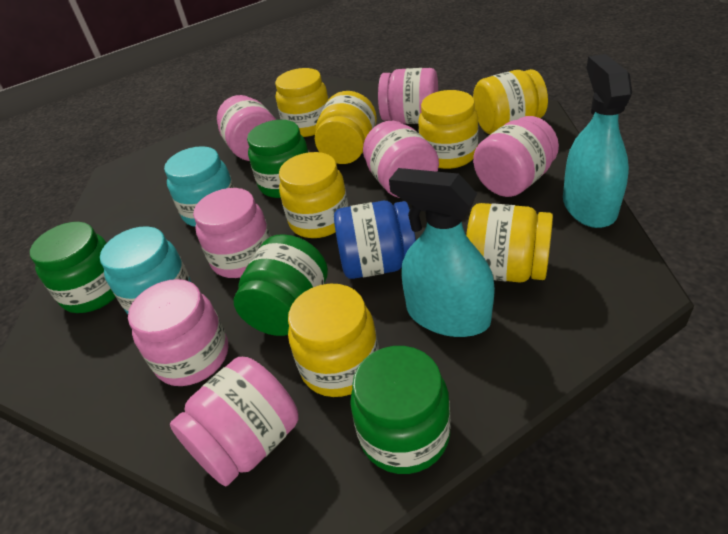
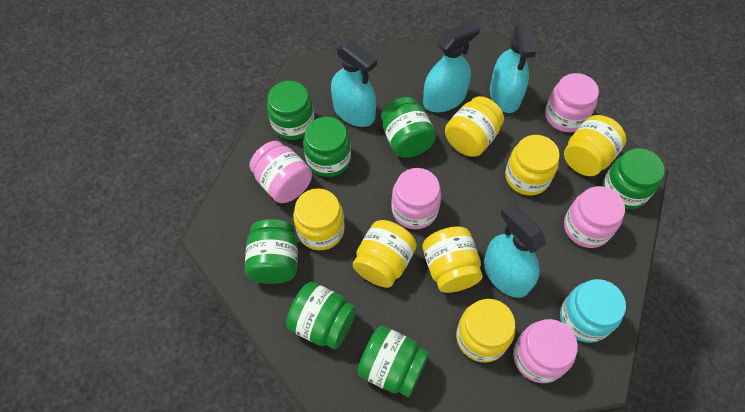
blue jar: [334,201,416,279] = 1 -> none = 0
green jar: [30,222,116,313] [234,234,328,336] [247,120,309,198] [350,346,451,474] = 4 -> [245,219,298,284] [267,81,314,140] [286,282,356,349] [303,117,351,177] [358,326,429,397] [381,97,436,158] [602,148,664,209] = 7
pink jar: [128,279,228,386] [170,357,299,486] [193,188,271,278] [217,95,276,161] [363,121,439,198] [378,68,438,124] [473,116,559,197] = 7 -> [249,141,312,203] [391,168,441,229] [513,319,578,383] [545,73,599,132] [564,186,625,248] = 5
turquoise jar: [100,226,191,314] [164,146,235,227] = 2 -> [560,279,626,343] = 1
turquoise spray bottle: [389,168,495,337] [563,54,632,228] = 2 -> [331,39,377,127] [423,20,480,112] [484,203,546,298] [490,23,536,113] = 4

